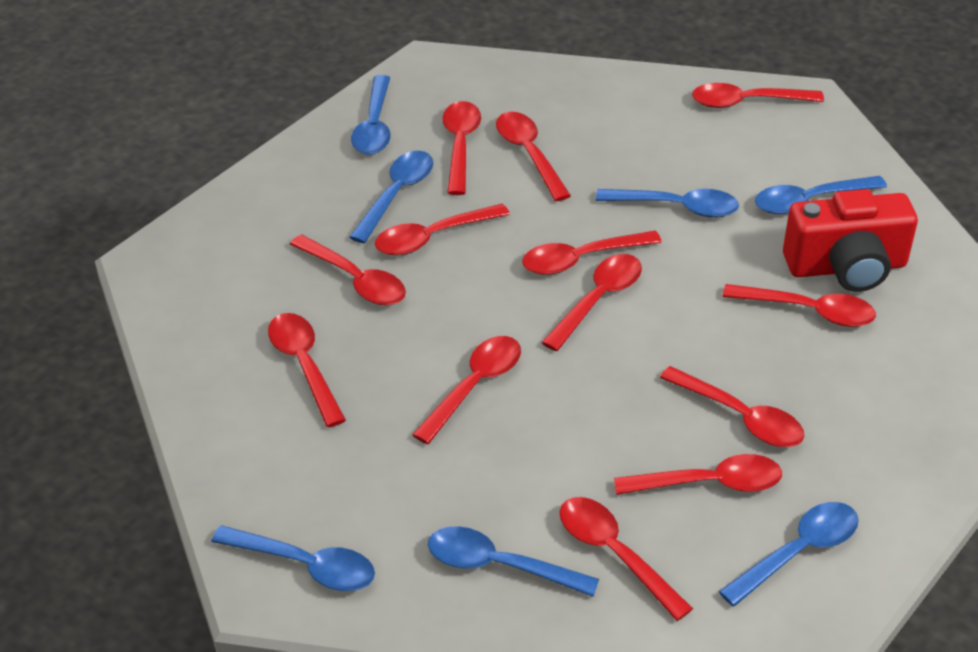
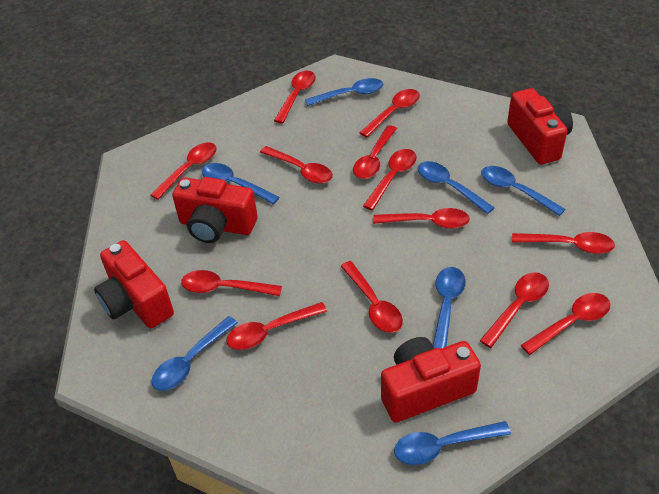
red camera: [783,189,918,292] = 1 -> [94,240,174,328] [172,177,258,243] [381,337,481,423] [507,88,573,165] = 4

